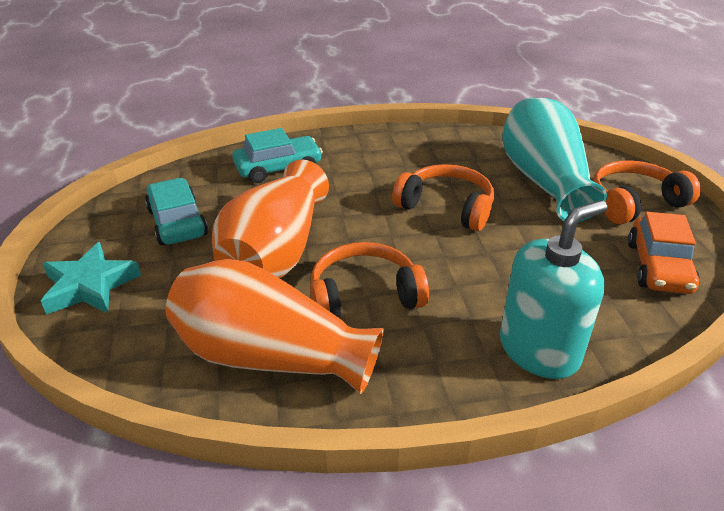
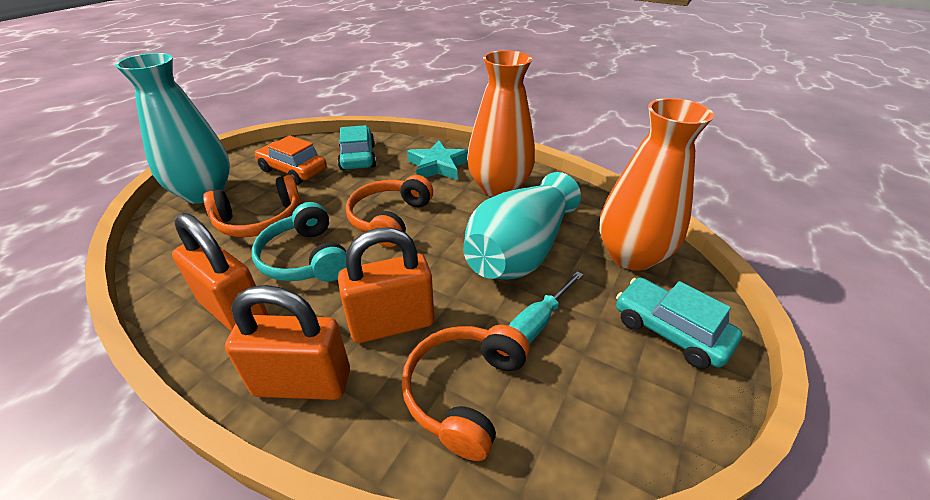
orange padlock: none = 0 -> [172,213,268,331] [225,285,350,400] [338,227,434,343] = 3
turquoise headphones: none = 0 -> [252,202,347,282] = 1
turquoise screwdriver: none = 0 -> [509,271,583,344] = 1
turquoise soap dispenser: [500,200,608,379] = 1 -> none = 0
turquoise vase: [502,98,607,222] = 1 -> [115,53,230,204] [463,172,581,279] = 2

